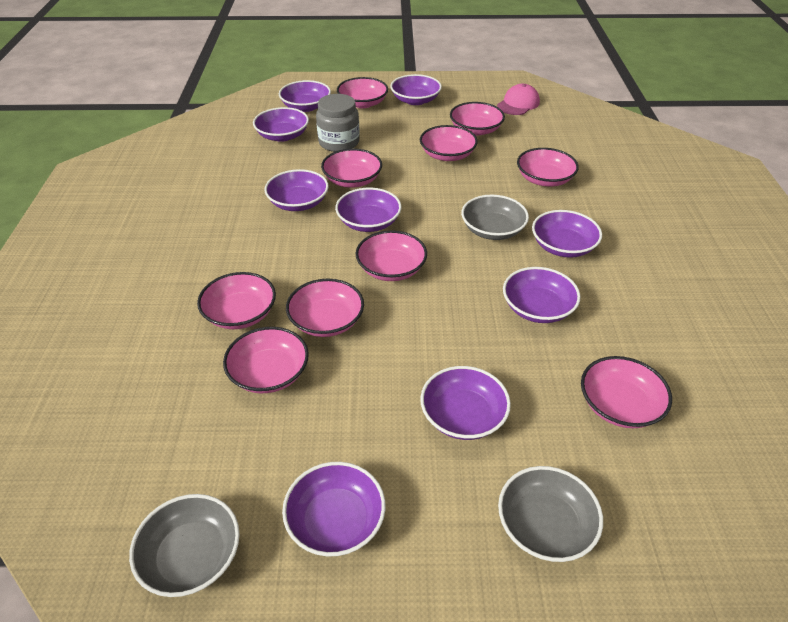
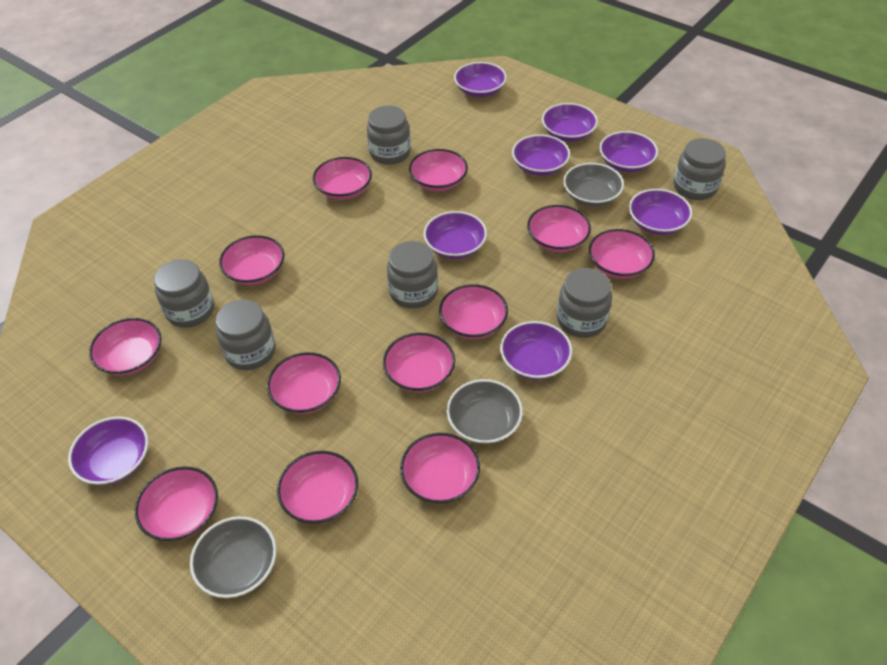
grey jar: [316,94,360,152] = 1 -> [154,259,214,328] [216,299,275,370] [367,106,411,165] [387,241,438,309] [557,268,612,338] [674,138,726,200] = 6
pink bowl: [197,272,276,329] [223,327,309,393] [286,279,364,337] [321,149,382,188] [337,77,388,108] [356,230,427,281] [420,125,478,161] [450,102,505,136] [517,148,579,187] [581,356,672,428] = 10 -> [89,318,162,375] [135,466,218,541] [219,235,284,285] [267,352,341,414] [277,451,358,524] [313,157,372,200] [383,333,455,392] [400,433,480,504] [409,149,468,191] [439,284,508,339] [527,205,591,252] [589,229,655,279] = 12
pink cap: [497,84,540,115] = 1 -> none = 0
purple bowl: [253,107,309,142] [264,169,329,211] [279,80,331,112] [282,462,386,557] [335,188,401,232] [390,74,442,105] [420,366,511,440] [503,267,580,323] [532,210,602,258] = 9 -> [68,416,148,485] [423,211,487,259] [454,62,507,97] [500,321,572,380] [512,134,570,176] [542,103,598,142] [599,131,658,172] [629,189,692,235] = 8

